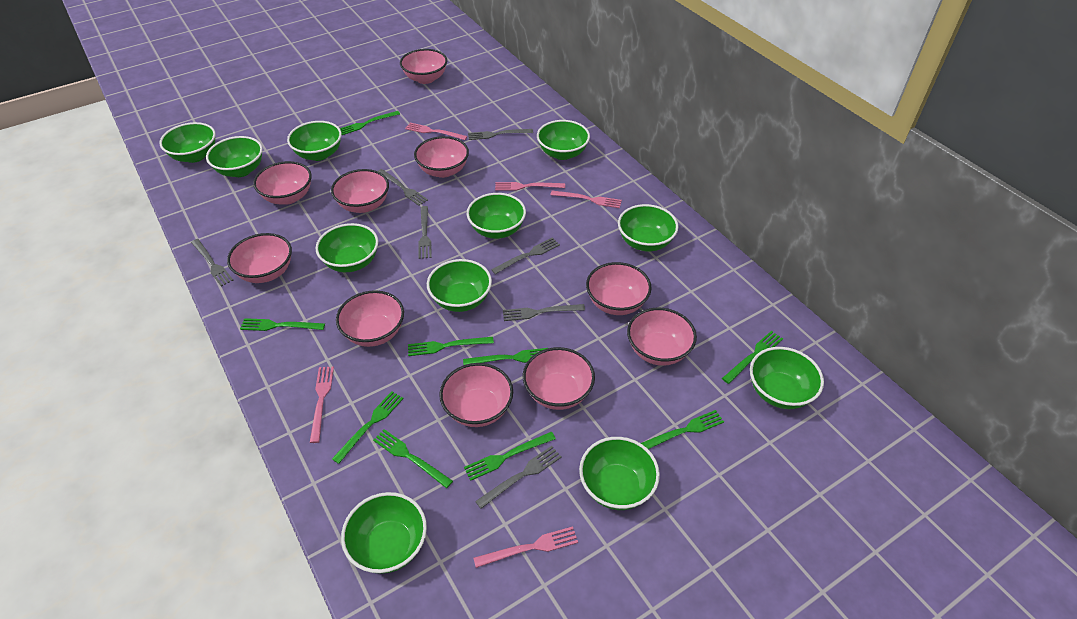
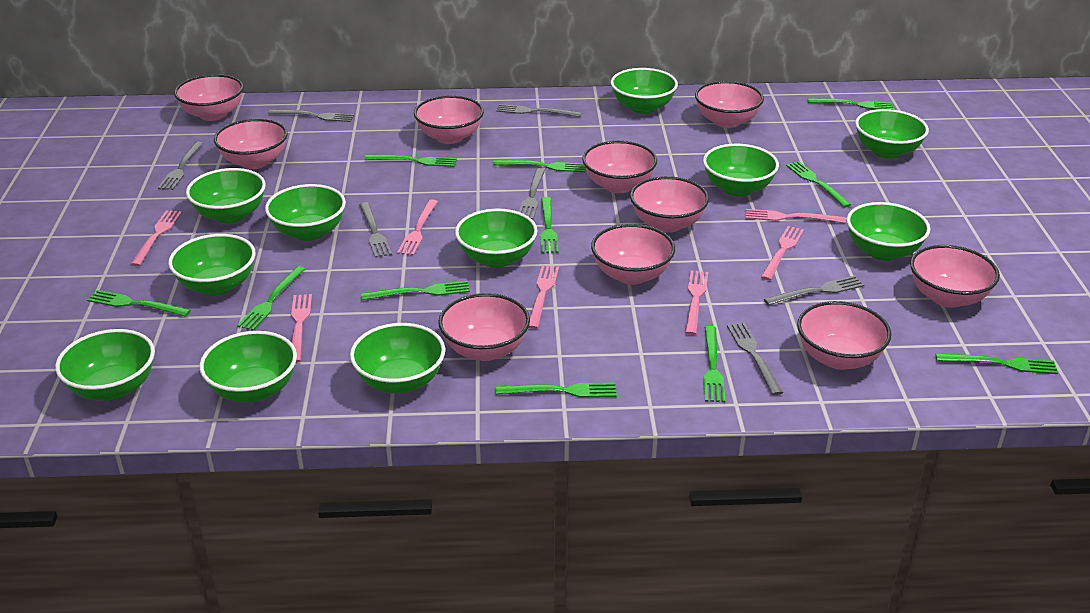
green fork: [240,318,325,331] [332,391,404,464] [340,111,400,135] [373,429,453,488] [408,337,494,356] [463,348,548,365] [464,432,556,481] [641,410,724,449] [722,331,783,384] = 9 -> [87,290,191,317] [237,266,306,331] [361,281,470,300] [365,155,457,167] [493,160,585,172] [496,383,617,398] [540,197,559,253] [703,326,725,402] [786,161,852,207] [808,98,894,110] [936,353,1058,374] = 11
pink fork: [310,366,334,443] [405,123,467,140] [474,526,578,568] [495,182,565,191] [550,191,622,208] = 5 -> [130,210,182,266] [291,294,312,363] [397,199,438,256] [528,265,559,329] [685,270,708,335] [746,209,846,223] [761,226,804,280] = 7

